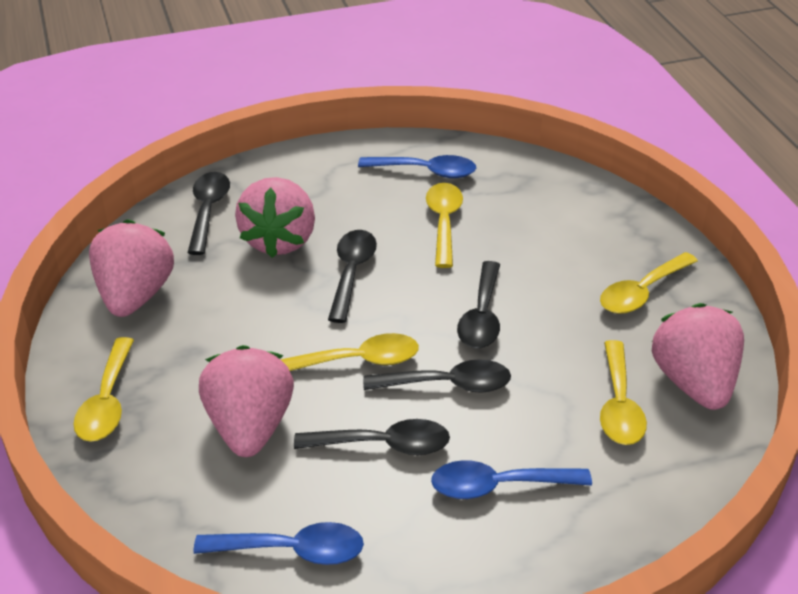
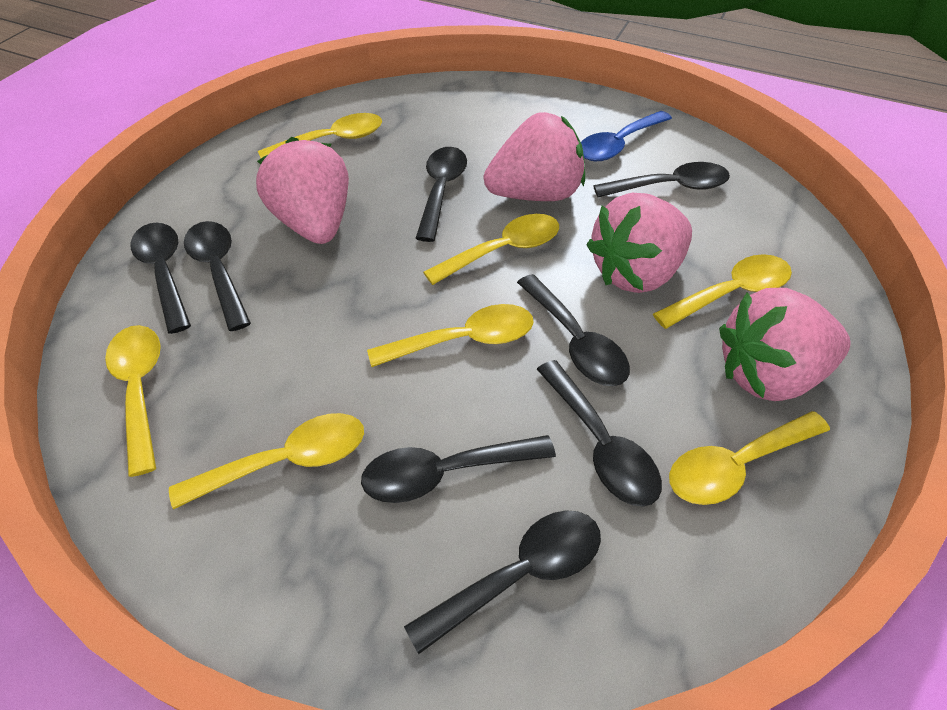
black spoon: [187,172,230,255] [294,419,450,455] [328,230,377,323] [363,359,511,393] [457,261,500,348] = 5 -> [130,223,191,334] [184,221,251,331] [361,435,556,503] [404,510,601,654] [416,147,467,242] [517,274,630,386] [537,360,662,507] [593,162,730,197] = 8
blue spoon: [193,522,364,565] [358,155,476,178] [431,460,592,499] = 3 -> [581,111,672,161] = 1
yellow spoon: [73,337,134,442] [280,333,419,371] [426,183,463,268] [600,252,698,314] [600,340,647,445] = 5 -> [105,325,161,477] [169,413,364,509] [258,113,382,158] [367,304,534,367] [423,214,559,285] [653,254,792,329] [669,411,830,505] = 7

